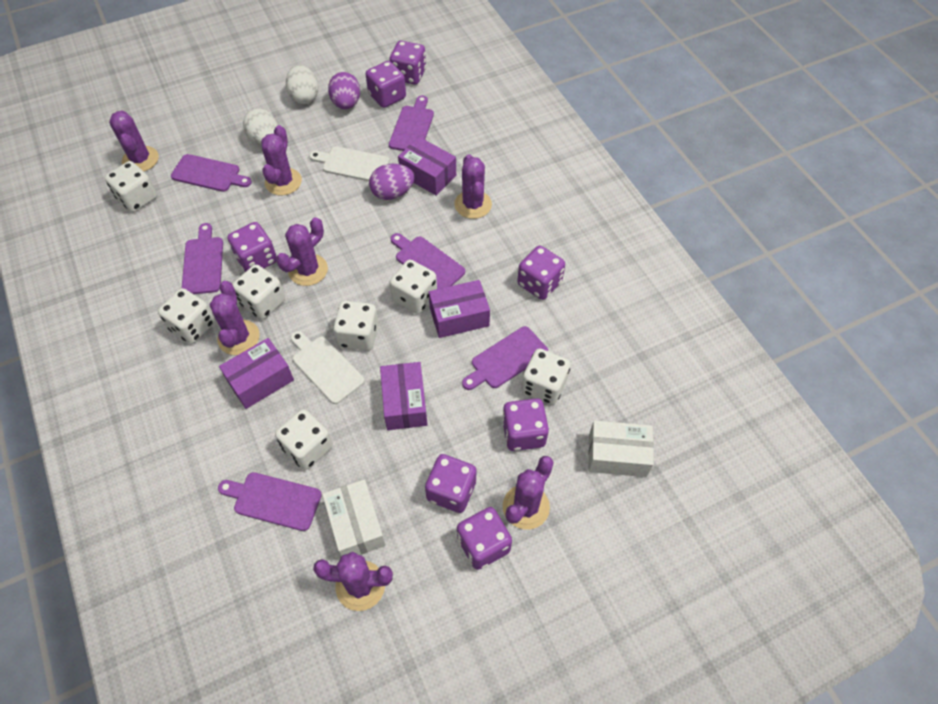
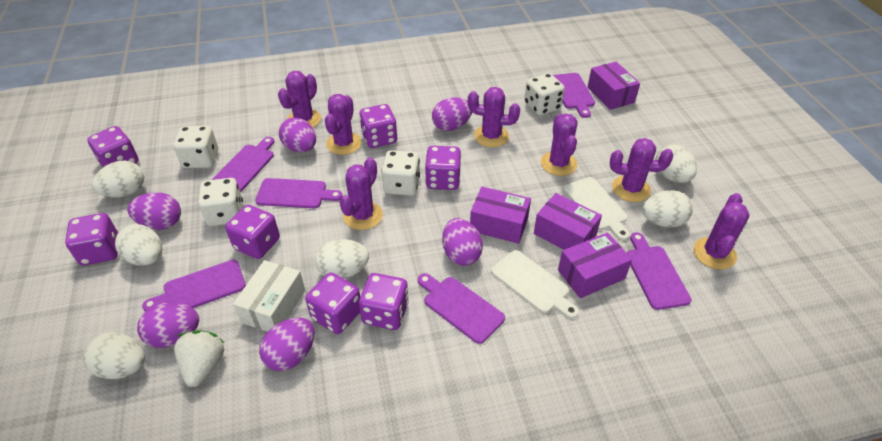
purple egg: [328,72,360,110] [369,164,415,200] = 2 -> [127,192,181,230] [137,303,199,348] [259,318,315,371] [279,117,316,152] [432,97,472,131] [442,218,483,266] = 6
white box: [322,479,386,556] [588,421,654,477] = 2 -> [233,260,305,332] = 1
white dice: [105,161,157,212] [158,288,215,344] [232,265,285,319] [275,409,333,470] [333,301,379,351] [389,260,437,314] [521,349,571,405] = 7 -> [174,126,218,168] [198,178,243,226] [381,150,420,196] [524,73,565,116] = 4
white egg: [243,109,278,146] [286,65,318,104] = 2 -> [83,332,145,379] [92,161,144,198] [115,224,162,266] [315,239,369,279] [643,190,693,227] [655,144,697,183] = 6
white strawberry: none = 0 -> [174,330,225,387] = 1

